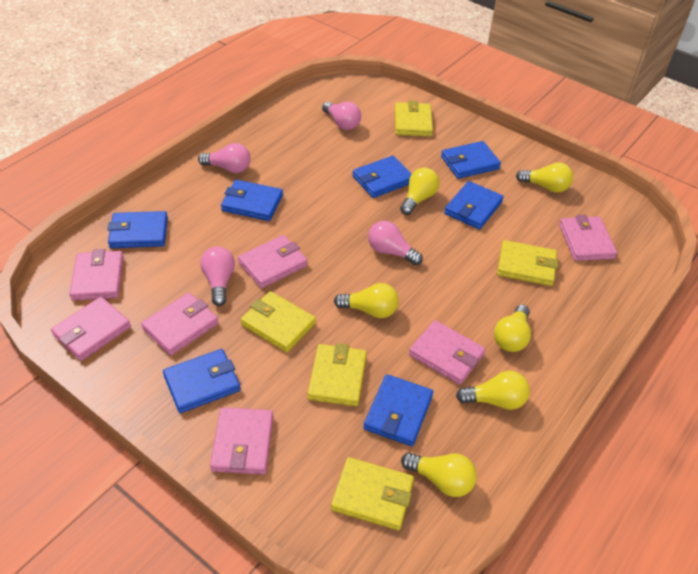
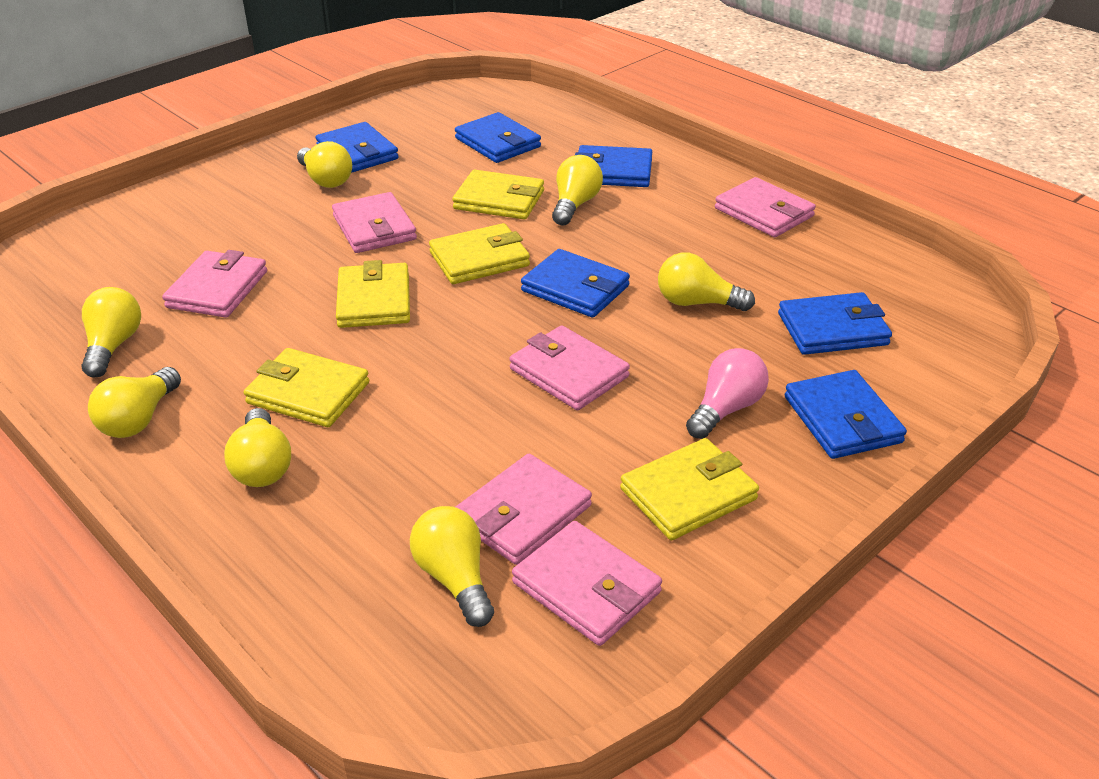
blue wallet: [107,211,168,248] [163,349,241,413] [221,180,283,221] [352,156,412,198] [364,374,433,446] [441,141,501,179] [444,181,504,229] = 7 -> [315,122,399,173] [455,112,541,163] [521,249,630,318] [575,145,652,187] [778,292,892,355] [785,370,907,459] = 6
pink light bulb: [198,143,250,173] [200,246,235,306] [322,102,361,130] [368,221,423,265] = 4 -> [686,348,769,439] = 1
pink wallet: [51,297,131,361] [69,249,124,301] [141,292,219,356] [210,407,273,474] [238,235,308,288] [409,320,486,385] [559,215,617,261] = 7 -> [162,250,267,318] [332,192,417,253] [455,454,592,565] [509,325,630,410] [512,521,662,646] [715,177,816,237] = 6
yellow light bulb: [334,283,399,318] [400,168,439,215] [401,453,477,497] [456,371,530,410] [494,304,531,352] [516,162,573,193] = 6 -> [81,287,141,377] [88,367,181,438] [224,408,291,487] [297,141,352,188] [410,506,494,627] [552,155,603,225] [658,252,755,311] = 7

